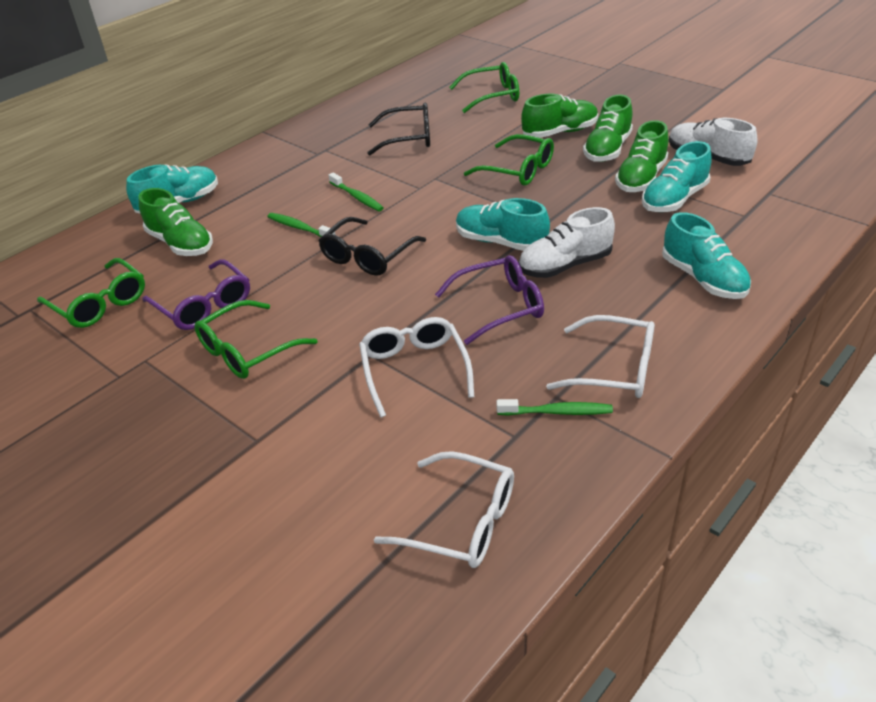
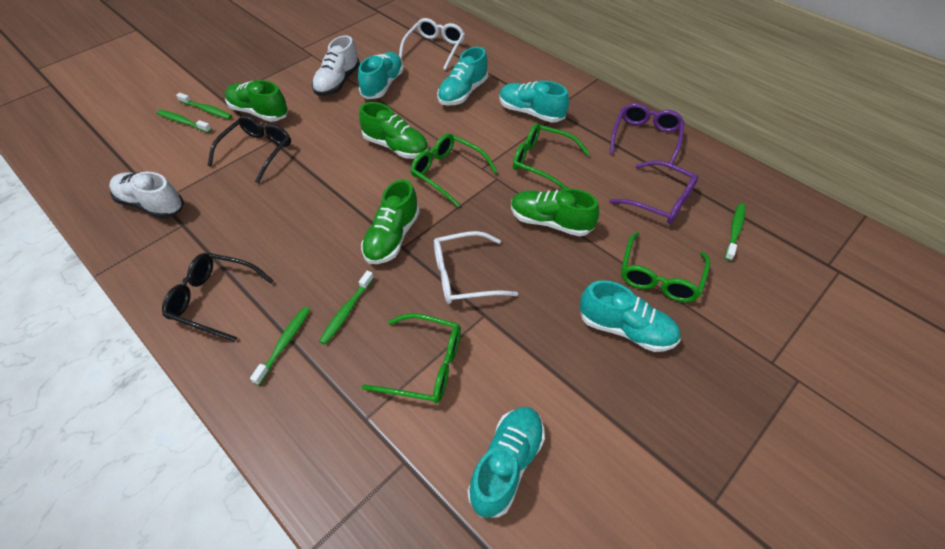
green toothbrush: [267,213,335,237] [329,172,384,211] [497,399,613,416] = 3 -> [157,110,212,133] [176,93,232,119] [250,307,310,385] [319,271,374,345] [725,203,745,261] = 5
turquoise shoe: [126,165,218,213] [456,198,550,251] [642,141,712,212] [662,212,751,299] = 4 -> [358,52,404,99] [437,47,488,105] [468,407,545,518] [499,81,569,123] [580,280,681,352] = 5
white glasses: [359,317,474,418] [374,451,514,568] [546,315,655,398] = 3 -> [399,18,465,70] [434,231,518,304] = 2

